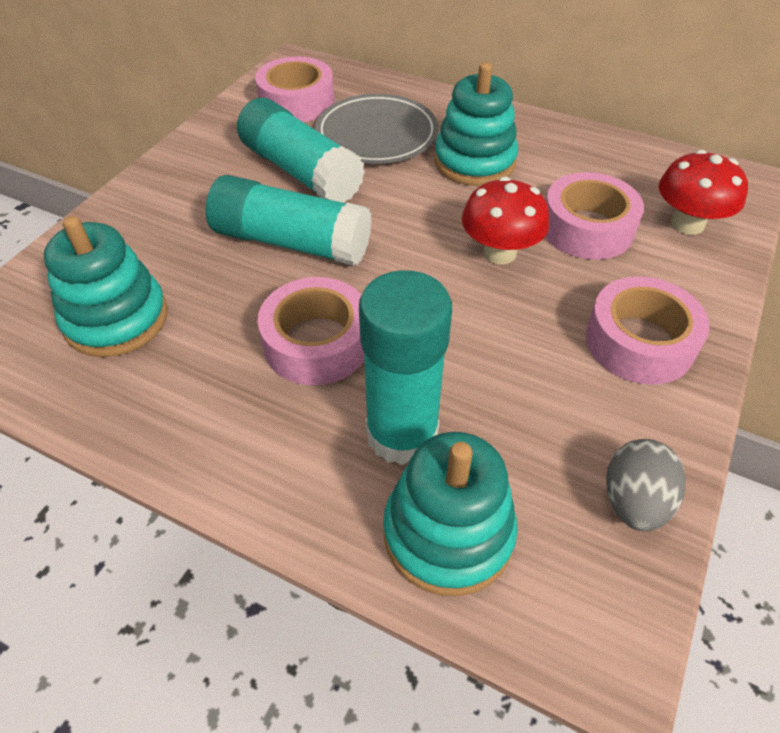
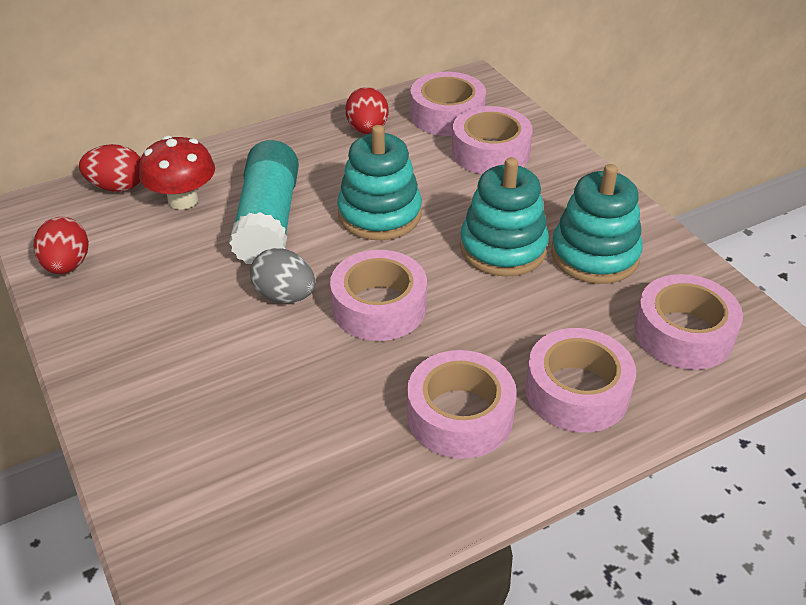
grey plate: [315,94,438,164] = 1 -> none = 0
pink tape: [255,56,334,122] [258,277,364,385] [545,172,644,260] [585,276,709,385] = 4 -> [330,250,427,341] [407,350,517,459] [410,72,486,136] [452,106,533,174] [525,328,636,433] [634,274,743,370] = 6
red egg: none = 0 -> [34,217,89,274] [79,144,141,192] [346,87,388,134] = 3
red mushroom: [462,177,549,264] [659,150,748,235] = 2 -> [139,135,215,210] = 1
turquoise glue stick: [205,175,372,266] [237,98,365,203] [359,270,452,465] = 3 -> [229,140,299,264] = 1

